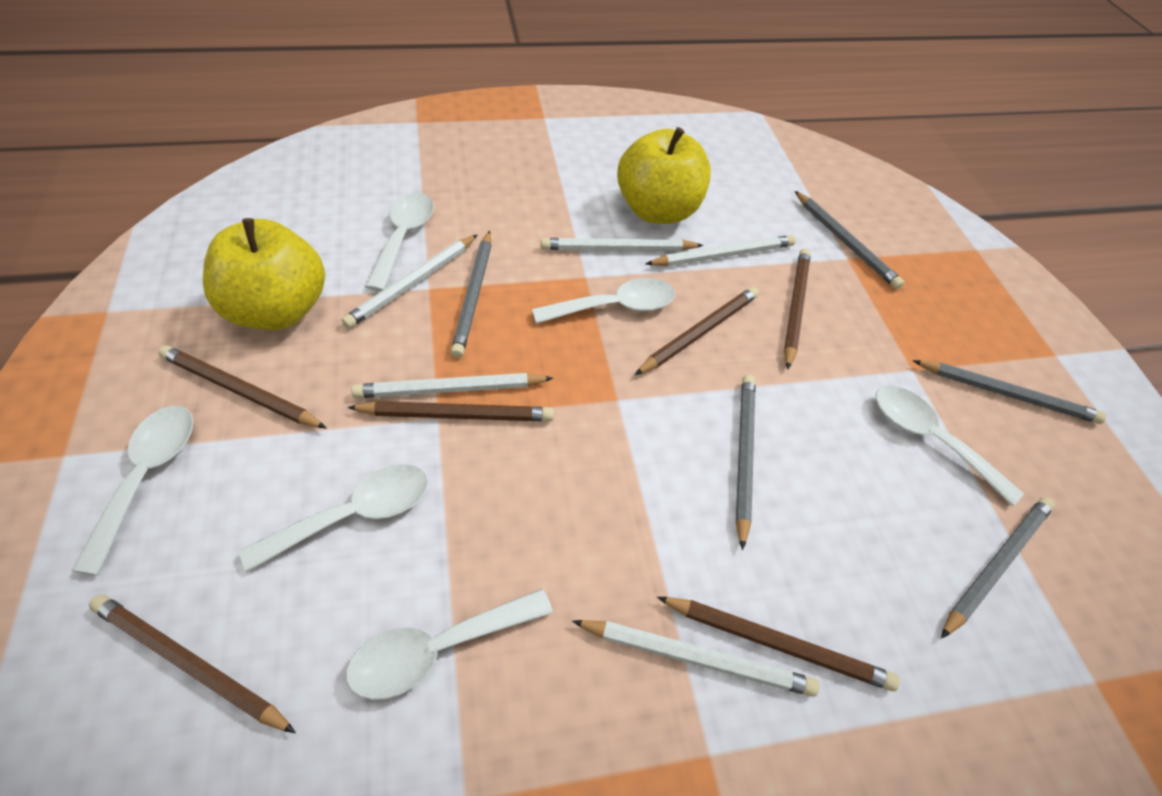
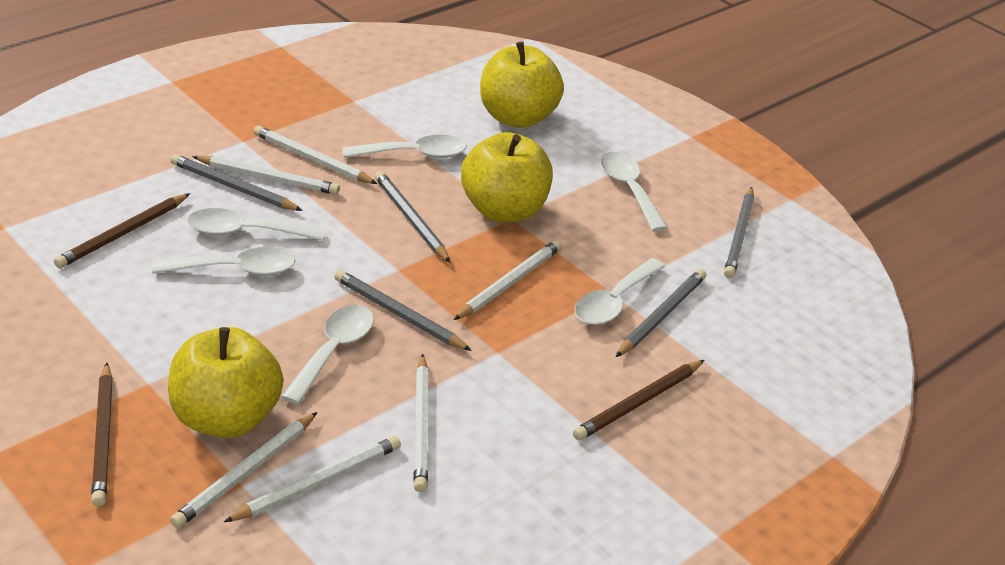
brown pencil: [89,594,296,733] [158,345,327,429] [347,401,554,421] [635,287,759,375] [657,597,900,691] [784,249,811,369] = 6 -> [54,193,190,268] [91,363,113,506] [573,360,704,440] = 3
white pencil: [341,235,477,329] [351,373,553,398] [540,238,704,251] [572,620,819,697] [646,235,796,266] = 5 -> [170,412,317,528] [192,156,340,195] [224,436,401,522] [253,125,377,184] [413,354,429,492] [454,240,562,320] = 6
yellow apple: [203,218,325,330] [617,127,711,224] = 2 -> [168,327,284,438] [461,132,553,222] [480,41,564,128] = 3

